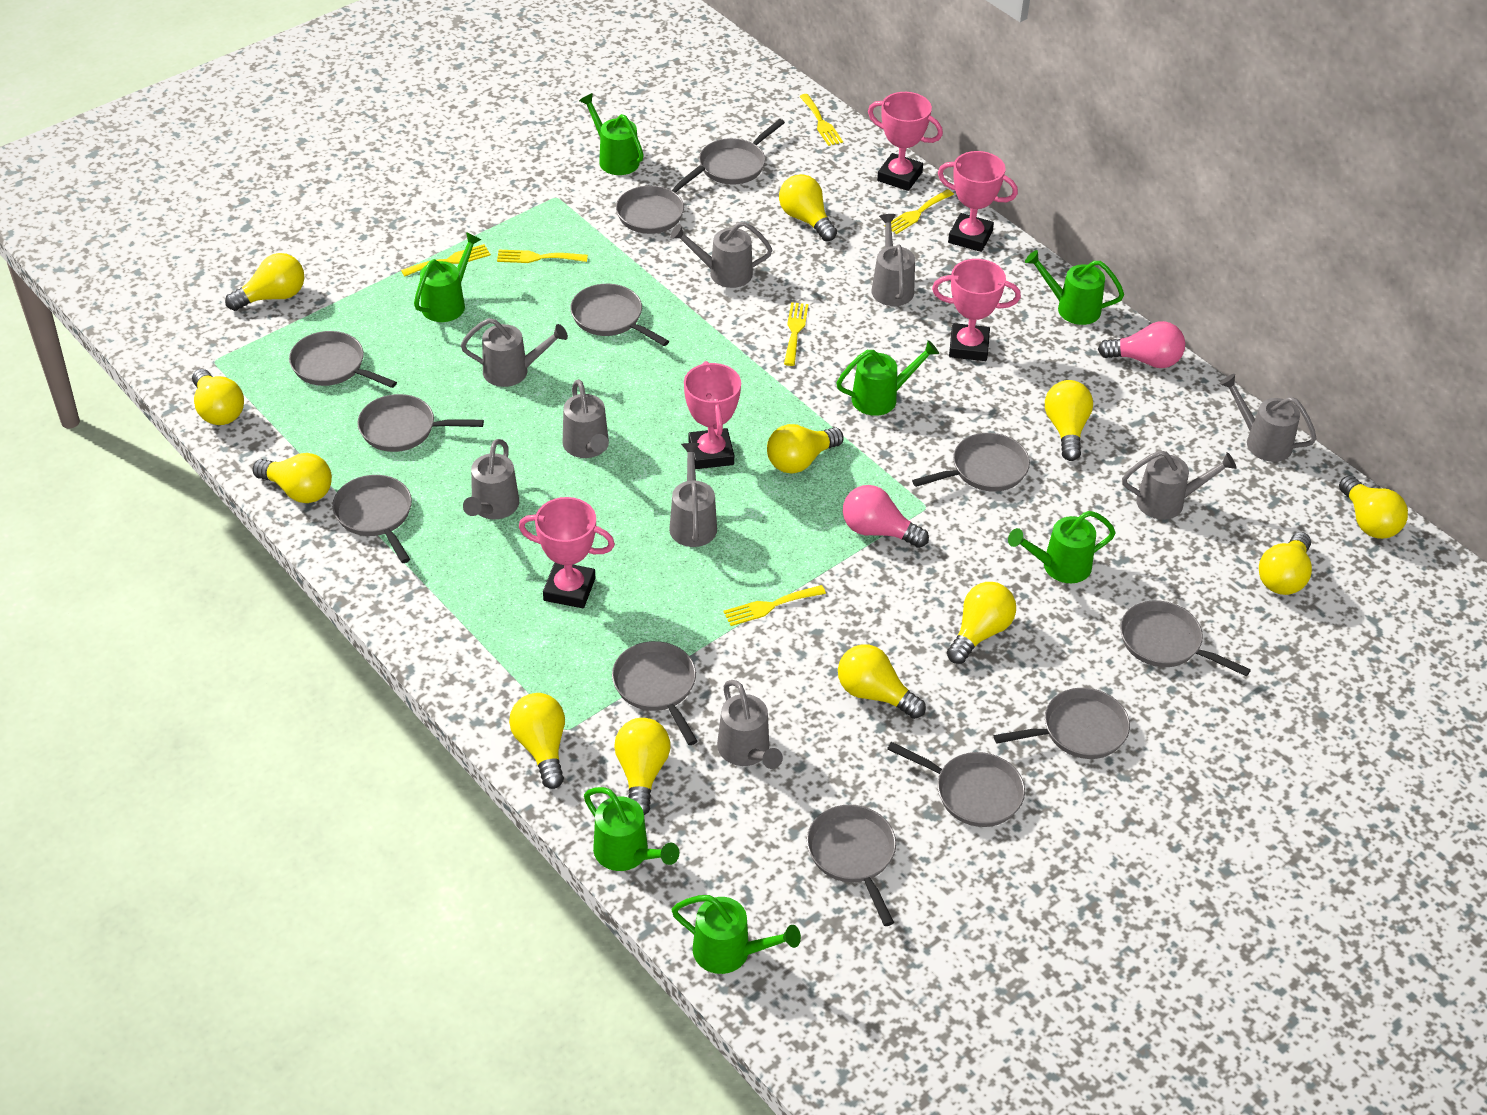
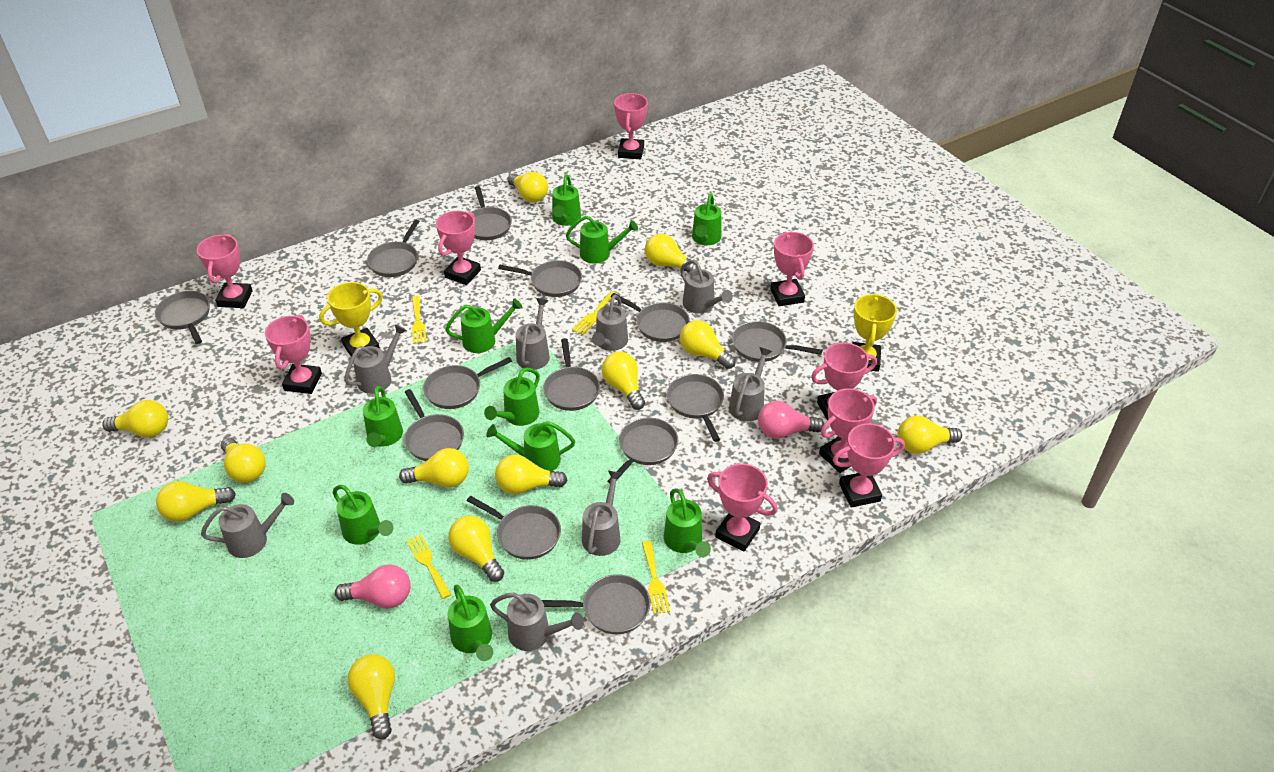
green watering can: [414,232,482,322] [579,93,643,175] [584,787,679,871] [671,895,801,974] [836,340,939,416] [1008,511,1116,583] [1025,250,1124,325] = 7 -> [333,485,393,545] [363,386,403,447] [445,298,523,353] [448,585,493,661] [484,368,540,426] [486,421,575,471] [552,174,581,226] [566,216,638,264] [664,488,711,557] [692,193,721,245] = 10
grey pan: [289,331,397,388] [332,475,412,563] [357,394,484,452] [570,284,669,346] [612,641,698,745] [616,165,705,234] [699,119,785,184] [807,805,896,926] [887,742,1025,827] [912,433,1030,492] [994,688,1130,759] [1120,600,1251,677] = 12 -> [155,291,210,344] [367,220,420,277] [404,389,464,461] [423,357,512,409] [467,496,561,560] [472,186,512,240] [498,260,582,297] [542,574,651,634] [543,338,600,411] [608,418,678,484] [611,293,690,342] [667,374,724,442] [732,321,822,362] = 13
grey watering can: [461,318,568,387] [463,439,519,519] [563,379,609,458] [669,443,717,547] [670,222,772,288] [717,680,783,769] [871,214,915,306] [1122,450,1236,520] [1220,374,1317,462] = 9 -> [201,493,294,558] [344,324,407,394] [490,592,584,651] [516,298,550,370] [582,470,622,556] [592,295,628,351] [680,260,733,314] [729,347,772,422] = 8
pink trophy: [519,497,615,608] [684,361,741,469] [868,92,943,191] [932,259,1021,361] [938,151,1018,252] = 5 -> [197,234,253,308] [265,314,322,394] [436,211,481,285] [614,93,648,159] [707,464,778,551] [770,231,814,306] [811,343,877,420] [819,388,877,473] [833,423,905,508] = 9
yellow fork: [401,244,491,277] [497,250,588,263] [724,585,826,626] [784,302,808,366] [799,94,843,146] [891,189,954,234] = 6 -> [406,534,451,599] [412,296,426,344] [572,291,617,335] [642,541,670,614] = 4
yellow trophy: none = 0 -> [319,282,383,357] [852,293,897,372] = 2

